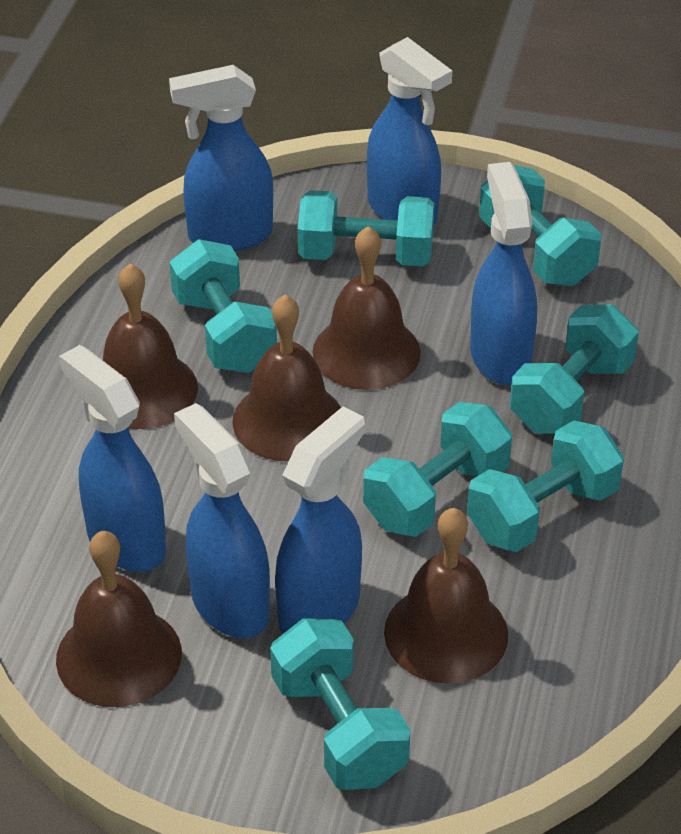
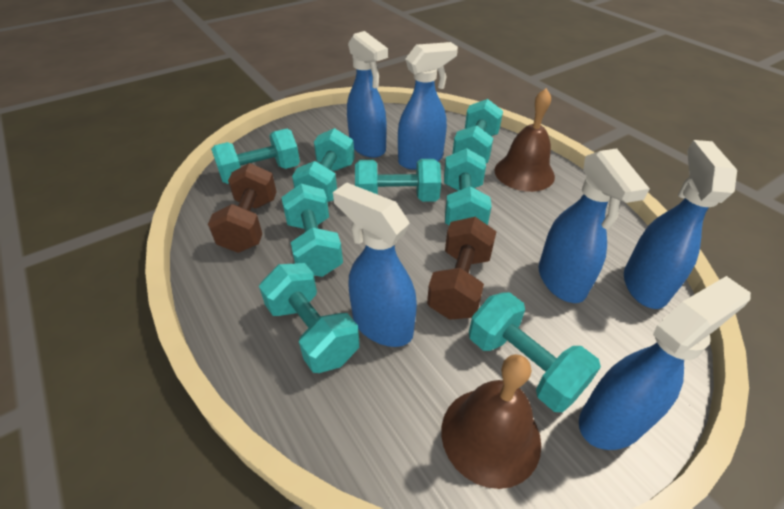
brown bell: [56,531,182,707] [103,264,198,429] [232,295,341,461] [312,226,421,390] [384,508,508,684] = 5 -> [441,354,541,489] [495,88,555,192] = 2
brown dumbbell: none = 0 -> [208,163,277,253] [427,217,496,320] = 2
turquoise dumbbell: [170,239,277,373] [270,618,410,790] [298,190,435,266] [363,402,512,537] [467,420,624,552] [479,165,601,286] [510,304,639,434] = 7 -> [211,129,300,184] [259,263,360,373] [281,184,343,277] [292,128,355,202] [355,159,441,202] [444,148,492,225] [453,99,503,163] [469,292,601,412] = 8

